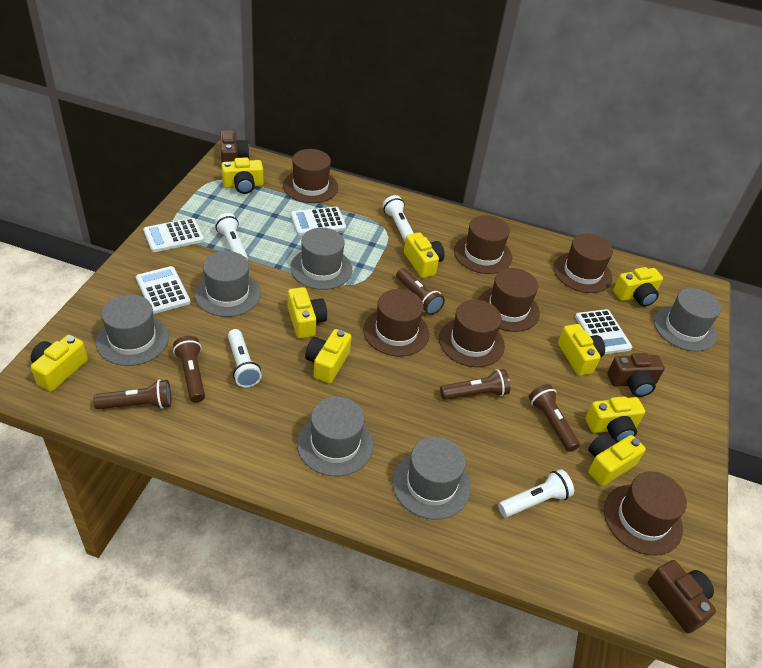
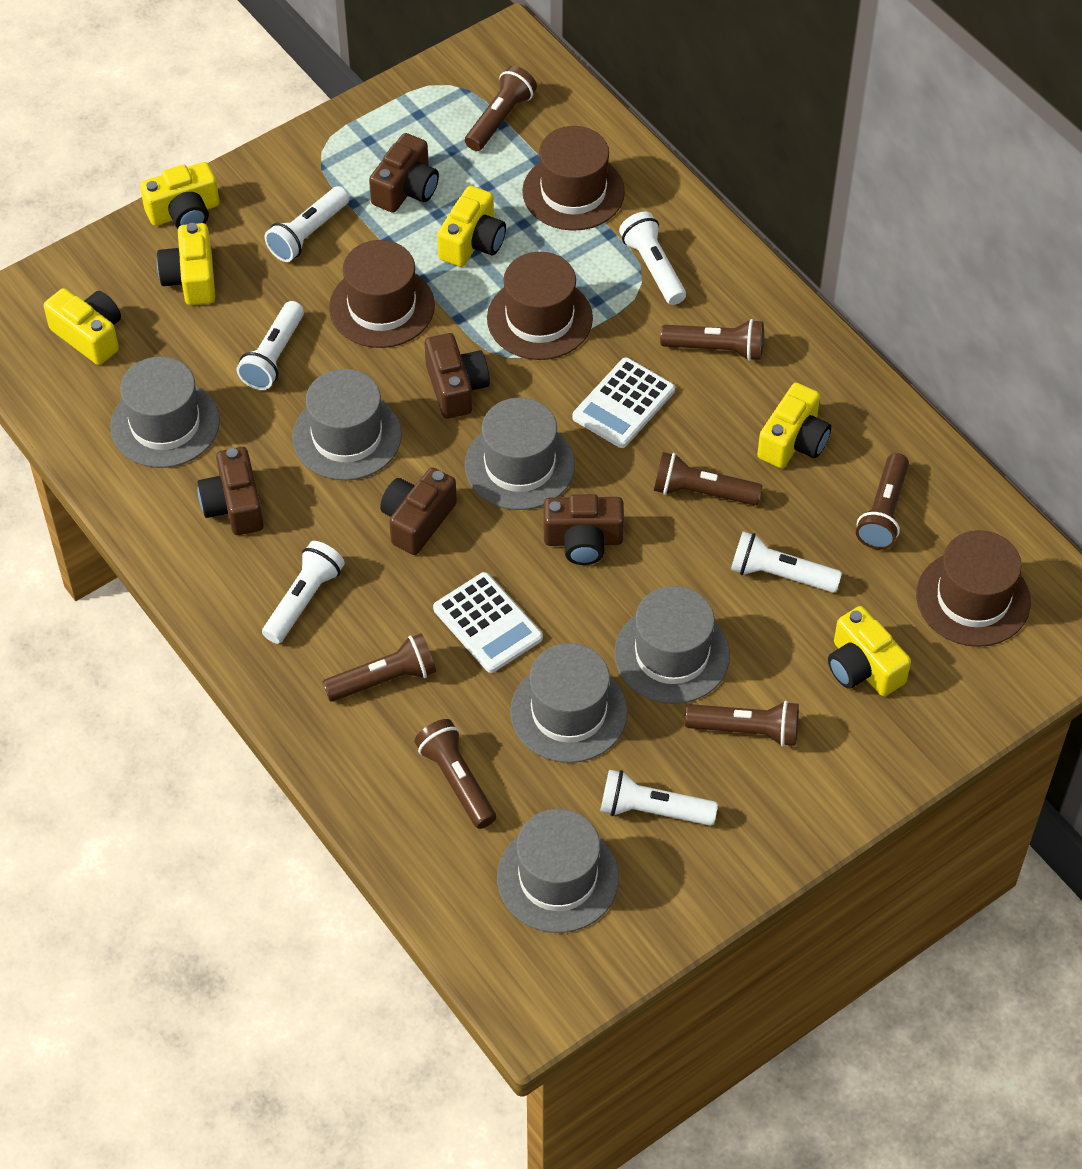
brown camera: [220,131,250,163] [607,353,665,397] [648,560,716,633] = 3 -> [197,447,264,535] [369,133,439,213] [380,467,457,555] [425,333,490,419] [543,494,624,565] = 5
brown flashlight: [93,379,171,409] [173,336,205,403] [396,268,445,315] [440,369,510,400] [529,384,580,452] = 5 -> [323,633,436,702] [414,719,496,829] [465,66,537,151] [654,452,763,506] [660,319,764,361] [685,701,799,747] [856,453,909,550] = 7
brown hat: [283,149,338,203] [363,289,429,356] [439,300,505,367] [454,215,512,274] [478,268,540,332] [553,234,613,293] [604,472,687,555] = 7 -> [329,240,435,348] [487,252,593,360] [522,126,625,231] [916,530,1031,647] = 4
white calculator: [136,266,191,314] [143,218,204,252] [291,207,346,236] [575,309,632,354] = 4 -> [433,572,543,673] [572,358,675,448] = 2
white flashlight: [215,213,248,261] [228,329,262,387] [382,195,413,242] [498,469,574,517] = 4 -> [237,301,304,390] [262,541,345,644] [264,186,349,262] [600,770,718,826] [619,211,686,305] [731,531,842,593] = 6
yellow camera: [31,335,88,391] [221,157,263,194] [288,287,327,339] [305,329,351,384] [404,232,445,278] [558,324,605,376] [585,396,645,443] [588,433,646,486] [613,267,663,307] = 9 -> [44,288,121,365] [140,162,220,229] [157,223,215,305] [437,186,506,267] [757,383,831,468] [828,606,911,696] = 6

